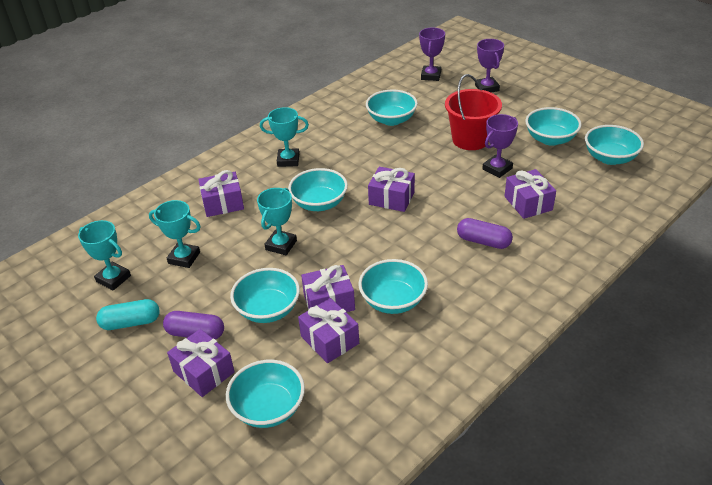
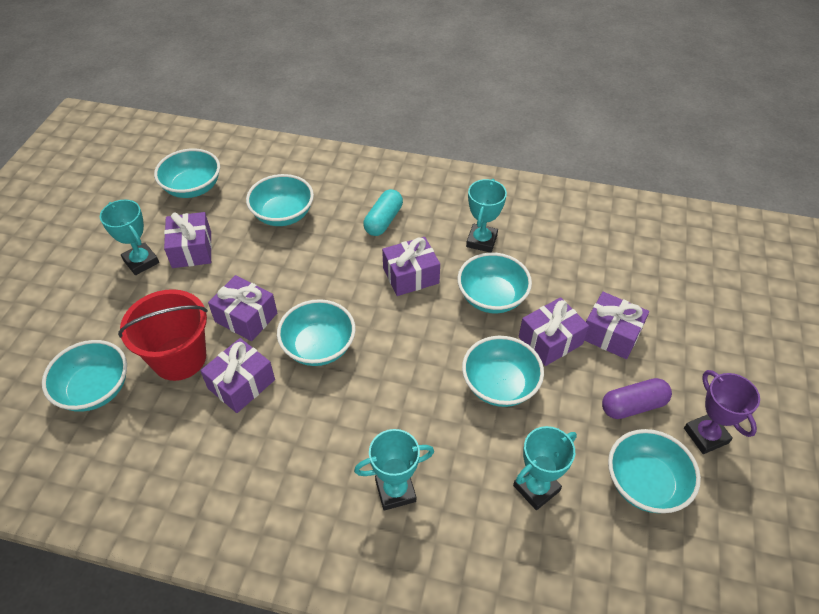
purple capsule: [163,311,224,339] [457,218,513,249] = 2 -> [602,378,672,419] = 1
purple trophy: [419,28,445,81] [475,39,504,93] [482,114,518,178] = 3 -> [684,370,760,454] = 1

